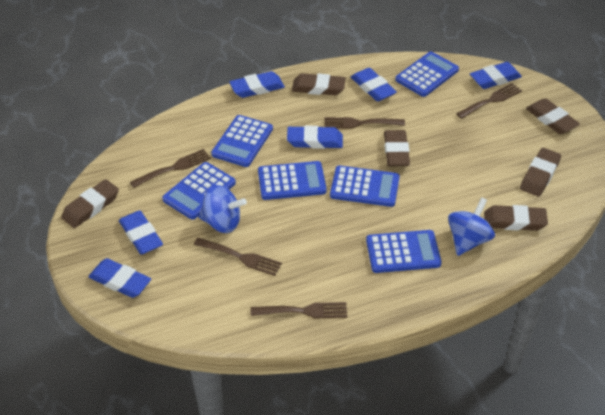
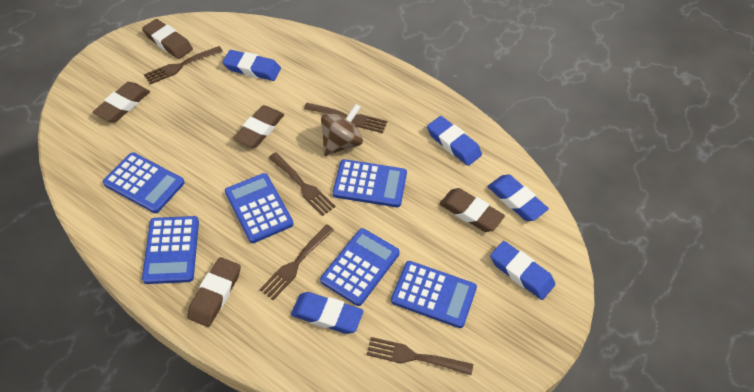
blue eraser: [88,258,151,298] [119,210,163,255] [229,71,285,98] [287,126,343,149] [351,68,397,101] [470,62,522,89] = 6 -> [222,50,281,81] [291,292,363,334] [427,116,482,166] [488,175,549,221] [490,241,555,300] = 5
blue spinning top: [198,185,247,233] [448,197,495,256] = 2 -> none = 0
brown eraser: [61,179,119,228] [292,73,346,95] [384,130,410,166] [484,205,548,231] [520,148,561,197] [526,98,580,134] = 6 -> [93,82,150,122] [142,19,193,59] [187,257,241,327] [233,105,284,148] [440,188,505,232] = 5
brown spinning top: none = 0 -> [321,104,363,156] = 1

